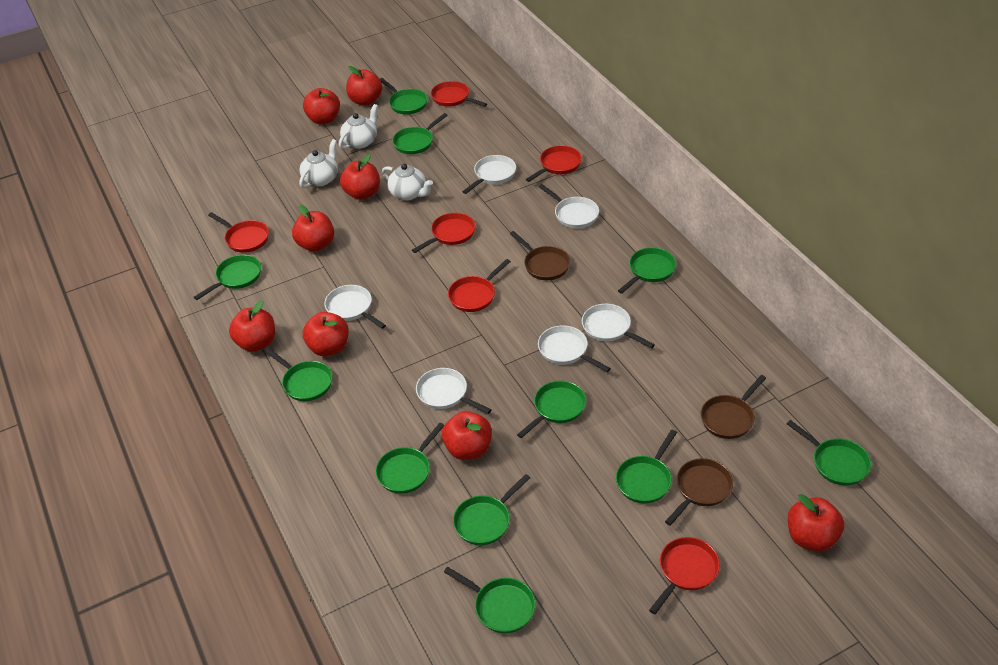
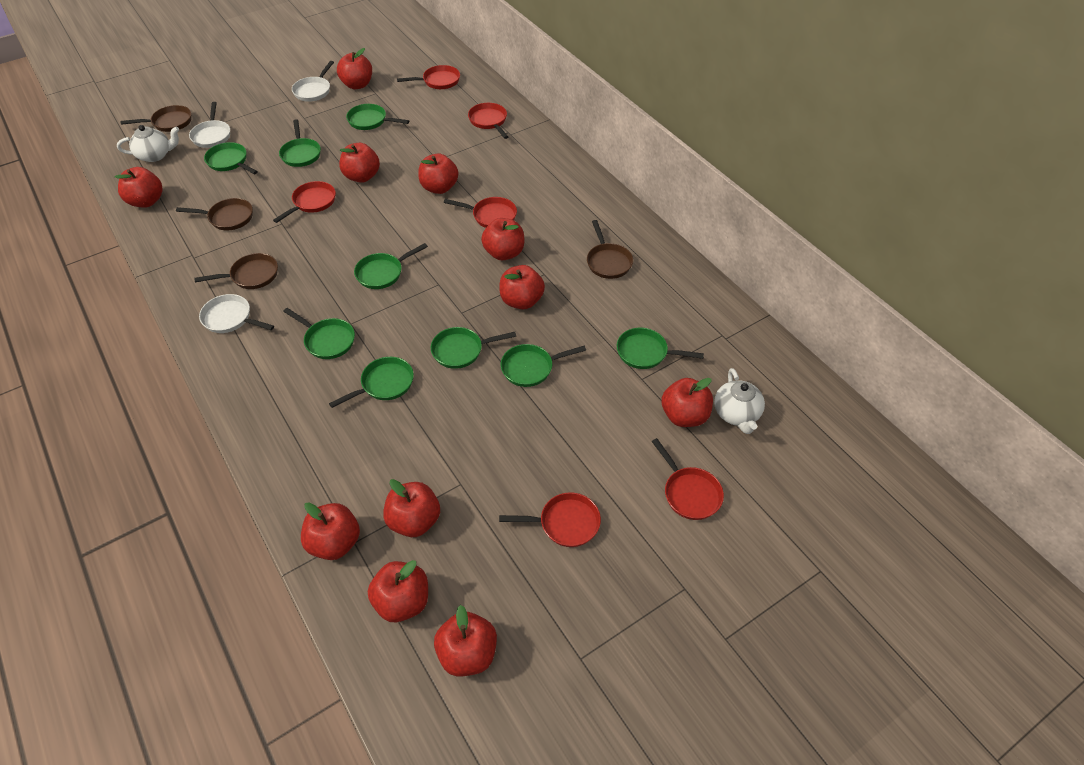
brown pan: [510,231,570,280] [665,458,733,526] [701,375,766,439] = 3 -> [120,105,192,132] [176,198,253,231] [194,253,278,289] [587,220,633,279] = 4
green pan: [194,255,261,300] [265,348,333,401] [375,423,444,494] [380,78,428,114] [392,113,448,154] [444,567,536,633] [453,474,530,545] [517,381,586,438] [616,430,677,504] [618,247,676,294] [787,420,871,485] = 11 -> [204,142,258,174] [279,119,321,167] [283,308,355,359] [329,357,414,408] [346,104,409,130] [354,243,428,289] [431,327,516,369] [501,344,586,387] [617,328,704,369] = 9
red apple: [229,301,275,352] [292,205,334,252] [303,88,340,125] [303,312,349,356] [340,154,380,200] [346,66,382,105] [442,411,492,460] [788,494,844,552] = 8 -> [115,167,163,208] [301,502,360,560] [337,48,372,89] [339,143,380,183] [368,560,428,622] [383,479,440,537] [418,153,458,194] [434,605,497,676] [481,218,524,260] [499,265,545,309] [661,378,713,427] = 11
white pan: [324,285,386,329] [416,368,491,414] [462,155,516,194] [538,325,611,372] [539,184,599,228] [582,304,655,349] = 6 -> [189,102,230,148] [199,294,274,333] [292,61,334,102] = 3
white teapot: [299,139,338,189] [339,104,378,150] [382,164,433,200] = 3 -> [117,125,179,162] [714,368,765,434] = 2

